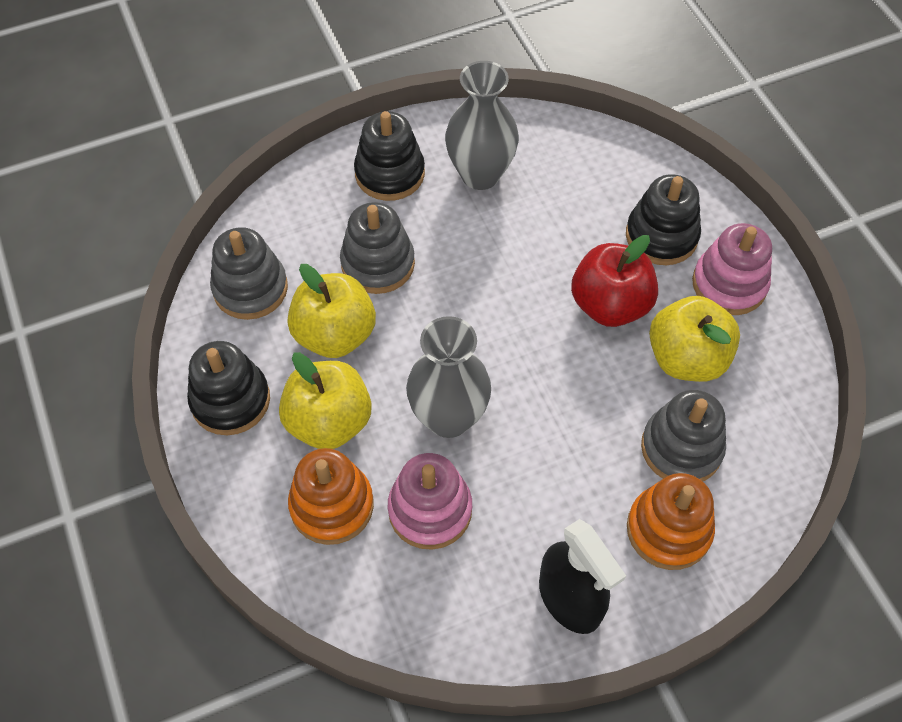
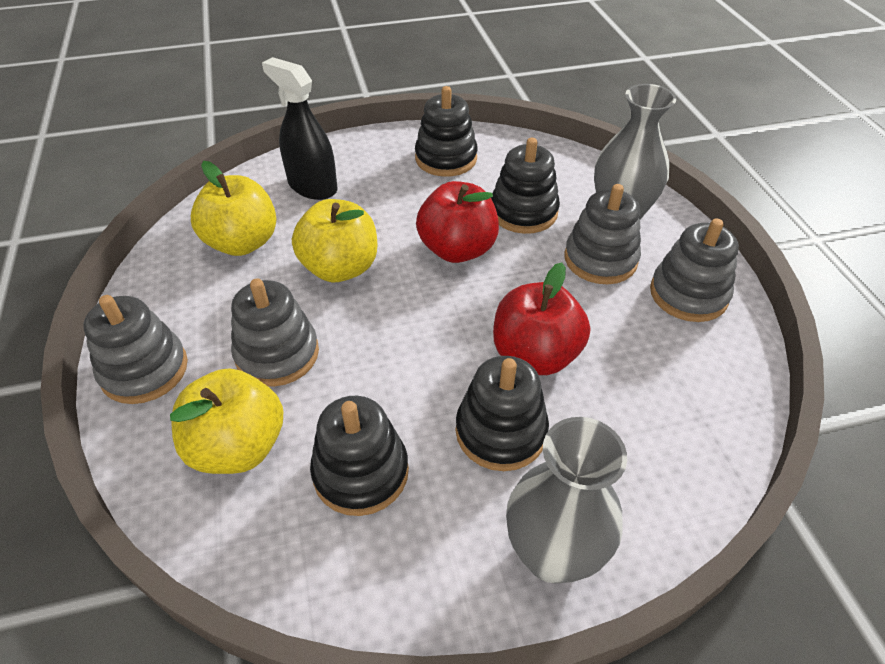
black stacking toy: [187,341,270,435] [354,111,425,201] [626,174,701,265] = 3 -> [310,396,409,516] [415,86,478,177] [456,356,549,471] [491,138,560,234] = 4
grey stacking toy: [210,227,288,320] [340,202,415,294] [641,390,726,481] = 3 -> [83,295,188,404] [231,278,319,387] [564,184,641,284] [650,218,739,322] = 4
orange stacking toy: [288,448,374,545] [627,473,715,570] = 2 -> none = 0
pink stacking toy: [388,453,472,550] [692,223,772,315] = 2 -> none = 0
red apple: [571,235,658,327] = 1 -> [416,181,499,263] [493,262,590,375] = 2

